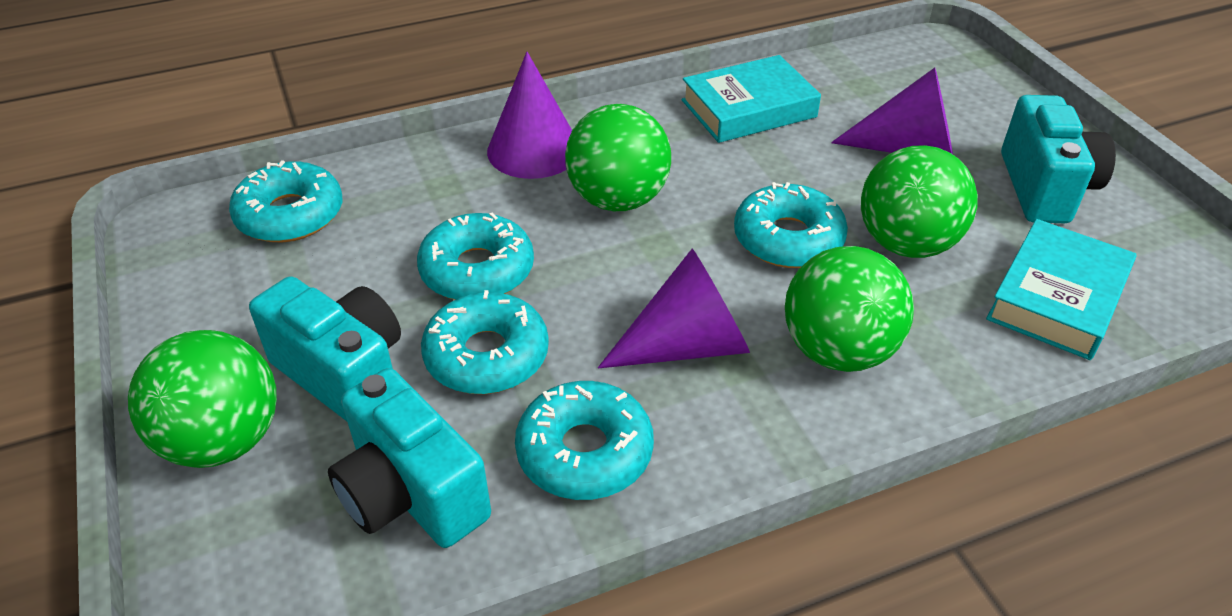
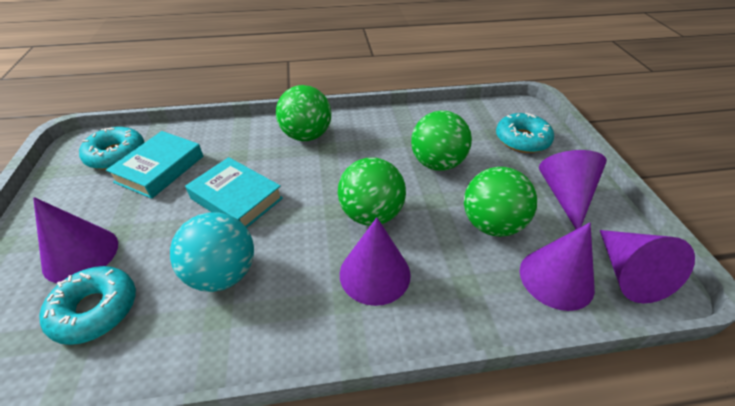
purple cone: [487,52,572,179] [598,249,750,368] [831,68,953,154] = 3 -> [33,197,118,283] [340,217,411,306] [520,222,595,311] [539,150,606,229] [600,230,695,303] = 5
turquoise ball: none = 0 -> [170,212,254,292] = 1
turquoise camera: [249,276,401,421] [328,368,491,548] [1001,95,1116,223] = 3 -> none = 0
turquoise donut: [229,160,342,242] [417,213,534,300] [421,290,549,394] [515,381,654,500] [734,182,848,268] = 5 -> [39,266,136,345] [79,127,145,170] [496,113,554,153] = 3

